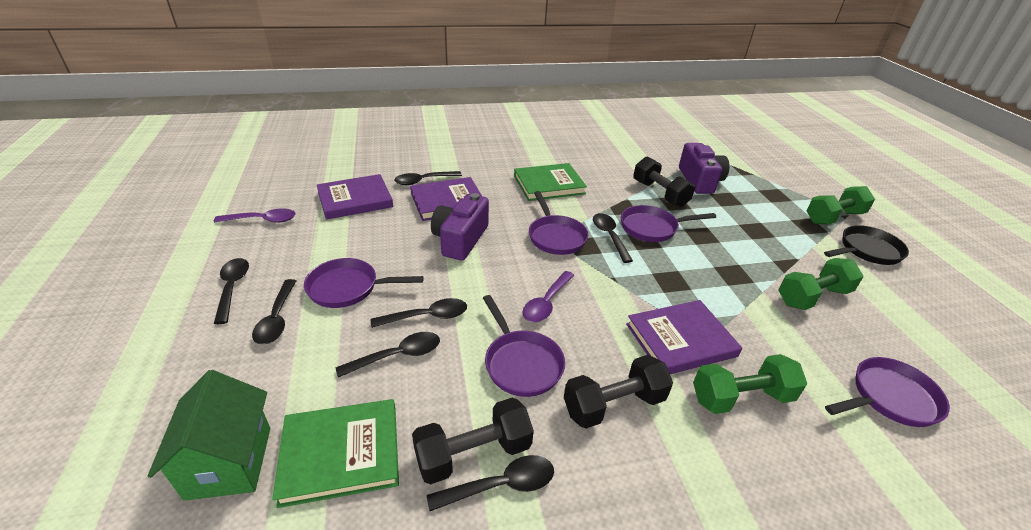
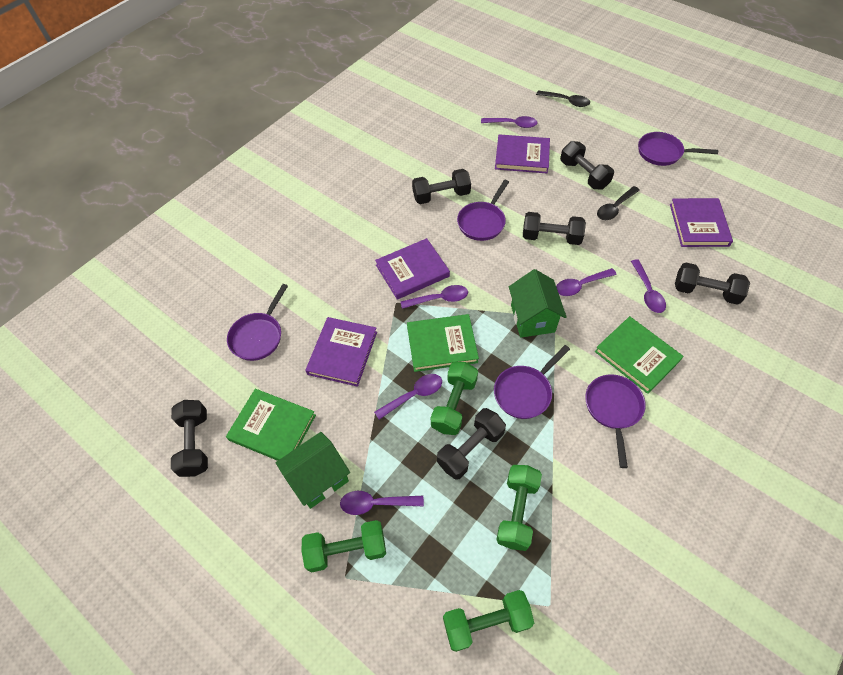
black dumbbell: [412,398,534,484] [564,355,673,429] [633,156,695,207] = 3 -> [171,400,208,477] [412,169,471,204] [437,408,506,480] [523,212,586,245] [560,141,614,189] [675,263,750,305] = 6
black pan: [824,225,909,265] = 1 -> none = 0
black spoon: [214,258,249,324] [252,279,296,345] [335,332,440,378] [371,298,467,328] [394,171,462,185] [427,455,554,511] [593,213,633,263] = 7 -> [536,90,590,107] [597,186,640,220] = 2
green book: [272,399,399,508] [514,163,587,201] = 2 -> [226,389,316,461] [407,314,479,372] [595,316,684,394] = 3
green dumbbell: [693,354,807,414] [778,258,864,310] [807,186,875,224] = 3 -> [301,520,386,572] [431,362,478,435] [443,590,534,652] [496,465,542,551] = 4
green house: [148,370,270,501] = 1 -> [276,432,350,509] [509,269,567,338] = 2
purple book: [317,174,393,220] [410,177,482,221] [626,300,742,374] = 3 -> [305,317,377,387] [375,238,450,300] [495,134,550,173] [670,198,733,247] = 4
purple camera: [431,193,489,260] [679,143,729,194] = 2 -> none = 0
purple spoon: [214,208,295,223] [522,271,574,322] = 2 -> [340,491,424,515] [374,374,442,420] [401,285,468,309] [481,116,537,128] [556,268,617,296] [631,259,666,313] = 6

